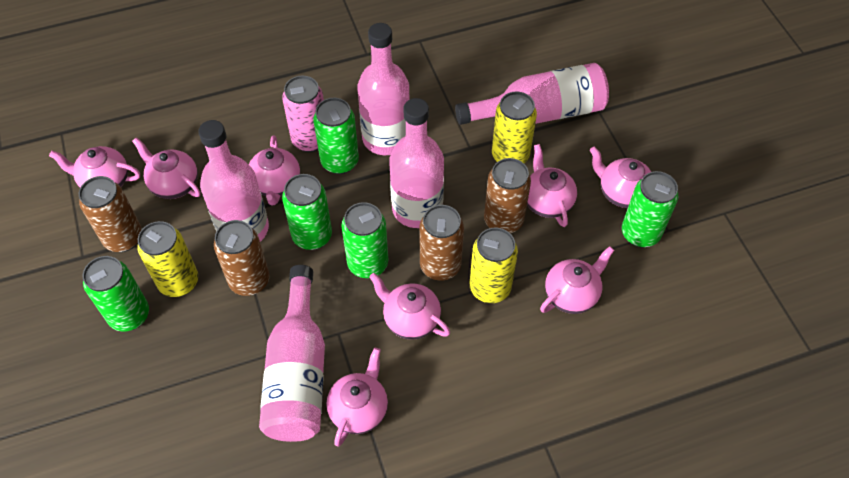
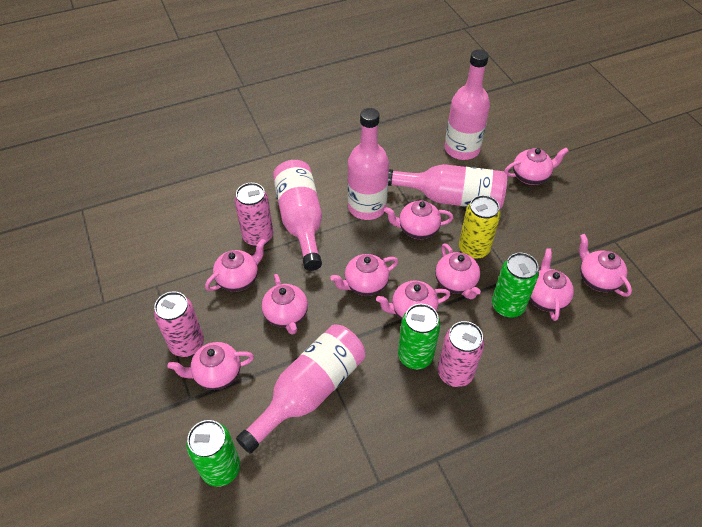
brown can: [79,176,142,252] [214,220,269,296] [419,205,464,281] [484,158,531,233] = 4 -> none = 0
green can: [83,256,149,331] [282,174,332,250] [314,98,359,174] [341,202,388,278] [622,171,678,248] = 5 -> [186,420,240,487] [398,304,440,369] [492,253,539,318] = 3
pink can: [282,76,324,152] = 1 -> [154,291,204,357] [235,183,274,247] [438,321,484,387] = 3
pink teapot: [49,146,140,188] [132,137,200,199] [249,135,300,205] [326,348,388,447] [369,273,450,340] [527,144,577,227] [540,246,614,314] [590,147,651,208] = 8 -> [168,342,254,390] [205,239,266,292] [262,274,308,335] [330,254,398,296] [376,280,451,320] [384,200,453,239] [435,243,481,299] [505,148,568,185] [530,248,574,321] [579,234,632,297] = 10
yellow can: [137,221,198,297] [470,228,518,303] [492,91,537,163] = 3 -> [459,195,500,260] = 1

